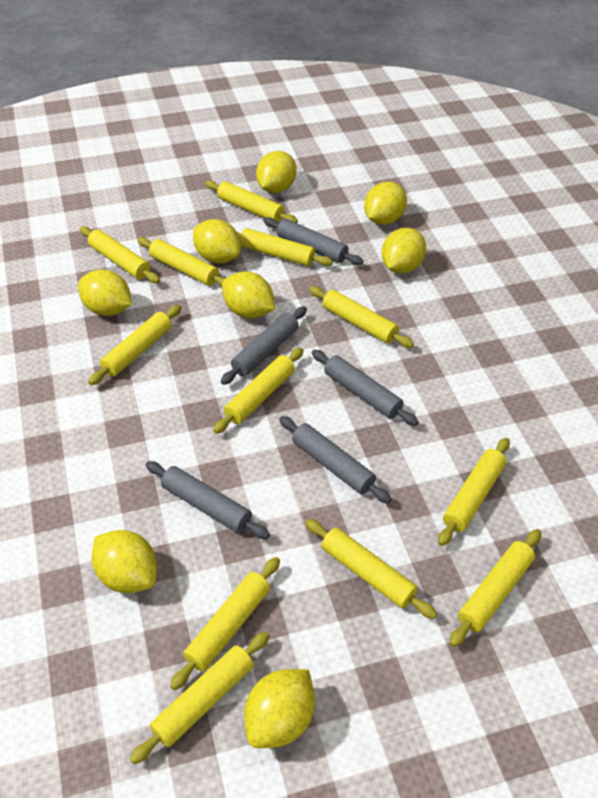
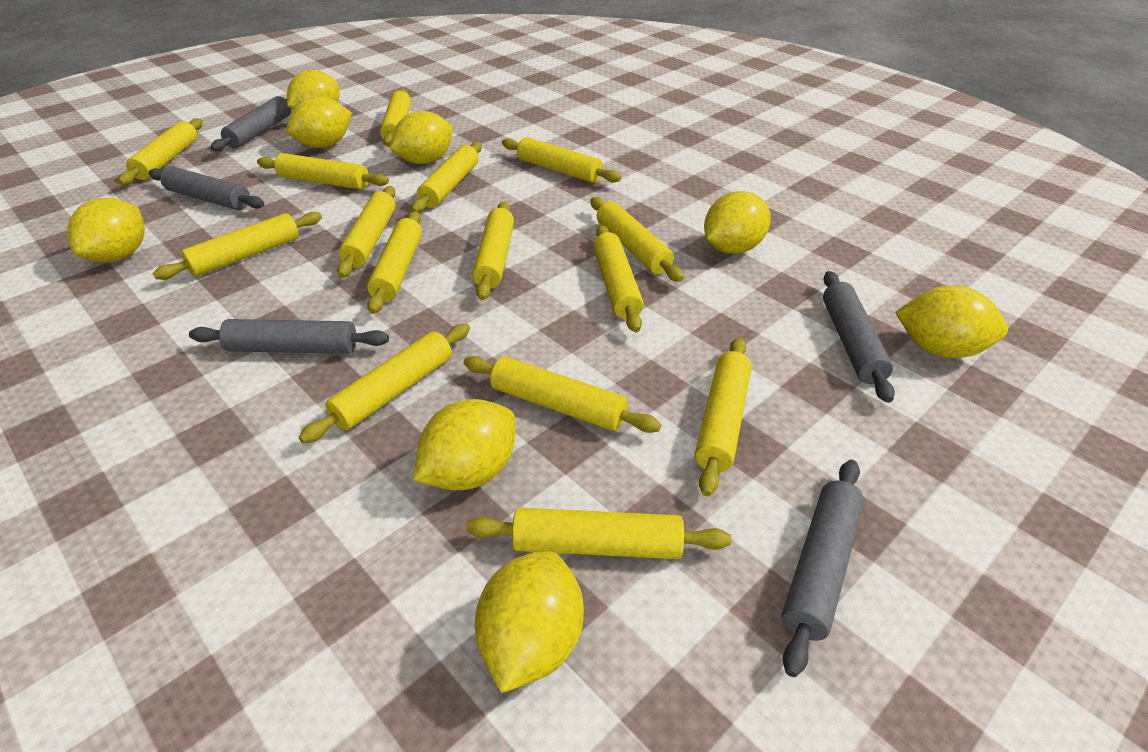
yellow rolling pin: [80,226,160,283] [88,305,181,385] [130,632,270,764] [137,237,226,286] [170,557,280,690] [205,180,298,223] [213,348,303,434] [237,228,333,266] [305,519,437,619] [309,286,414,348] [438,438,510,546] [449,529,541,647] = 12 -> [118,118,202,185] [153,212,322,280] [257,153,389,190] [299,324,470,444] [337,186,396,278] [367,211,422,314] [380,89,411,147] [411,142,482,213] [464,356,661,433] [466,508,732,559] [472,201,514,300] [502,137,621,183] [591,197,684,282] [593,225,644,332] [695,337,752,496] = 15

